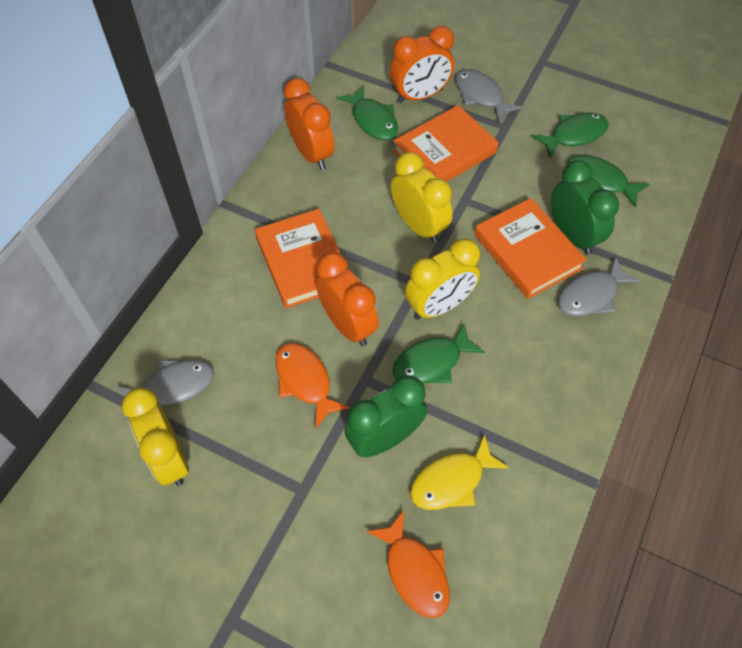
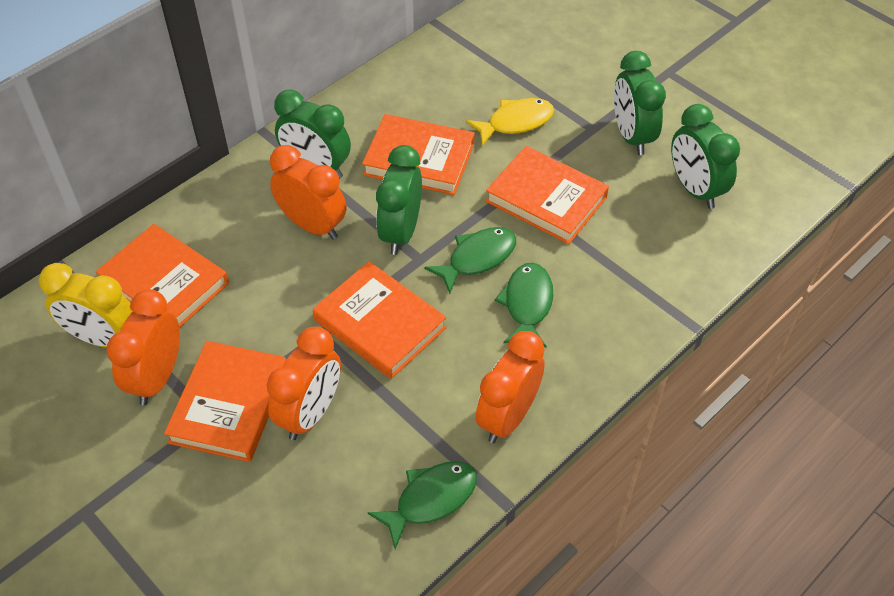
green clock: [344,375,427,457] [551,160,619,255] = 2 -> [274,90,351,179] [376,145,422,255] [614,51,666,155] [671,104,740,209] = 4
green fish: [337,85,398,140] [392,324,485,383] [532,113,609,158] [567,155,650,208] = 4 -> [367,461,477,549] [424,227,516,294] [495,263,553,348] = 3
grey fish: [116,360,214,421] [455,69,522,123] [558,256,641,316] = 3 -> none = 0
orange book: [255,209,341,308] [393,105,499,181] [475,198,587,299] = 3 -> [96,224,229,328] [164,341,286,462] [313,261,447,379] [362,114,475,195] [486,146,609,244] = 5
orange clock: [284,78,334,170] [316,253,379,346] [390,26,454,103] = 3 -> [106,289,180,405] [267,326,341,440] [270,145,346,240] [475,331,545,443] = 4
orange fish: [276,343,350,429] [366,510,450,618] = 2 -> none = 0
yellow clock: [122,388,189,486] [391,152,453,244] [405,238,480,320] = 3 -> [39,263,133,348] = 1

